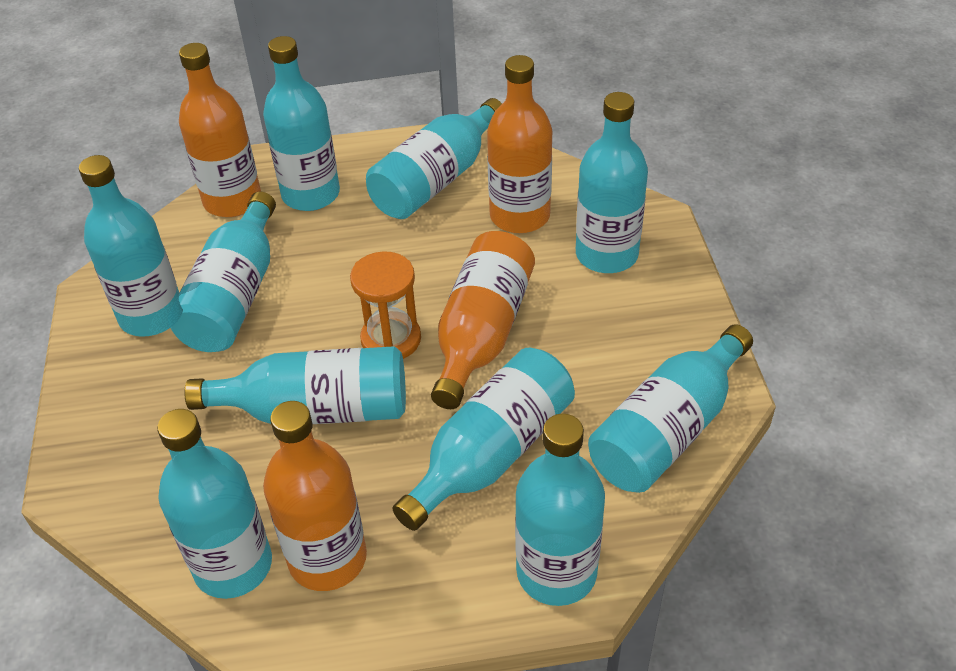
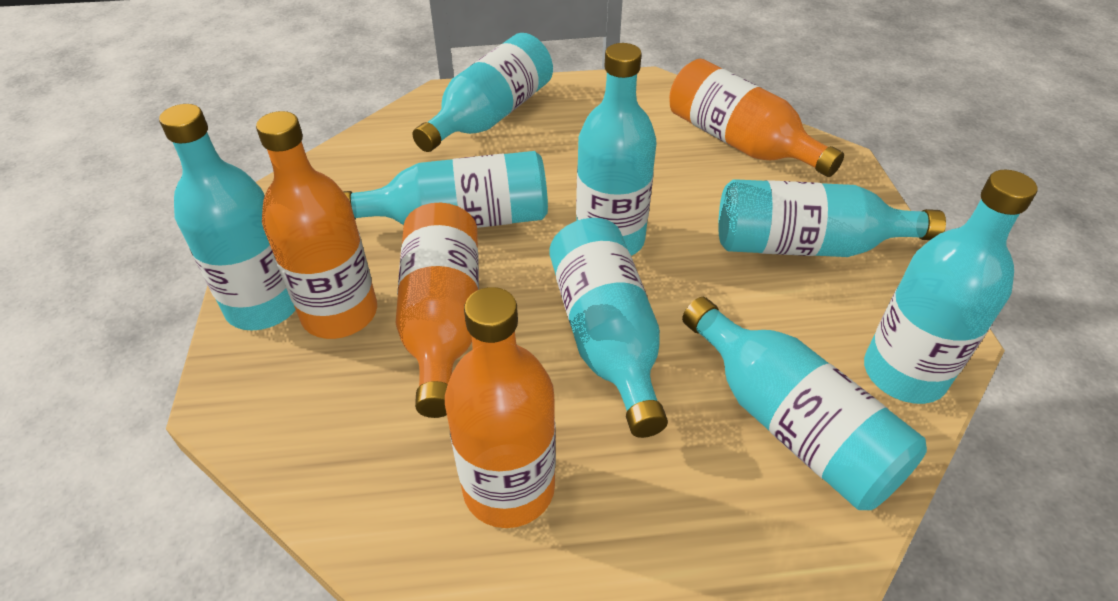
orange hourglass: [350,251,421,359] = 1 -> none = 0
turquoise bottle: [79,155,179,337] [157,409,272,599] [168,192,276,352] [184,346,406,424] [263,36,340,211] [366,98,502,219] [392,348,575,531] [515,414,605,606] [576,92,648,273] [588,324,753,493] = 10 -> [159,104,296,331] [343,151,548,228] [412,33,553,152] [549,218,668,438] [576,43,656,256] [682,297,927,510] [718,179,946,257] [864,170,1037,404] = 8

